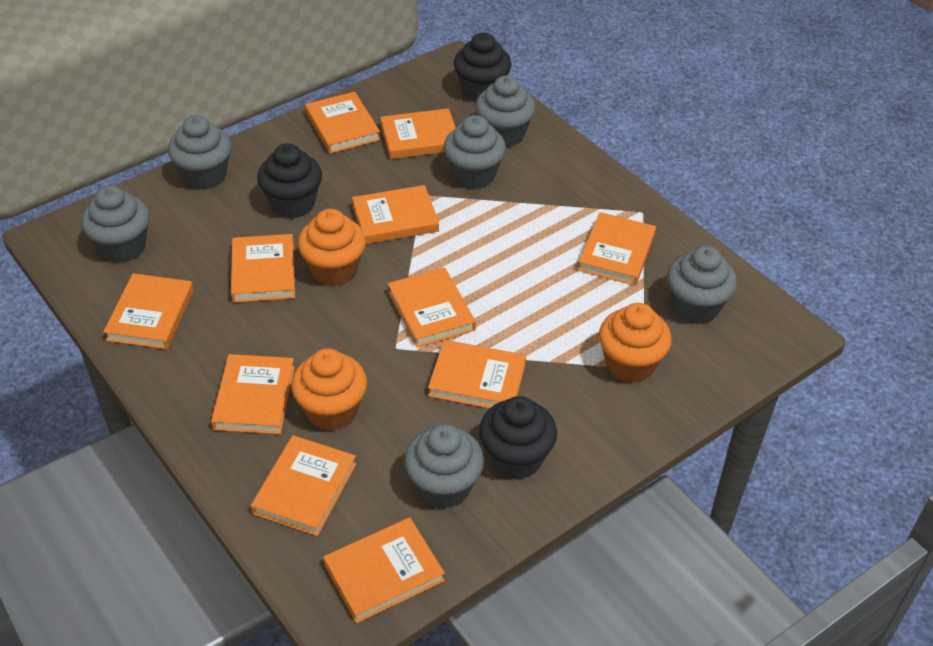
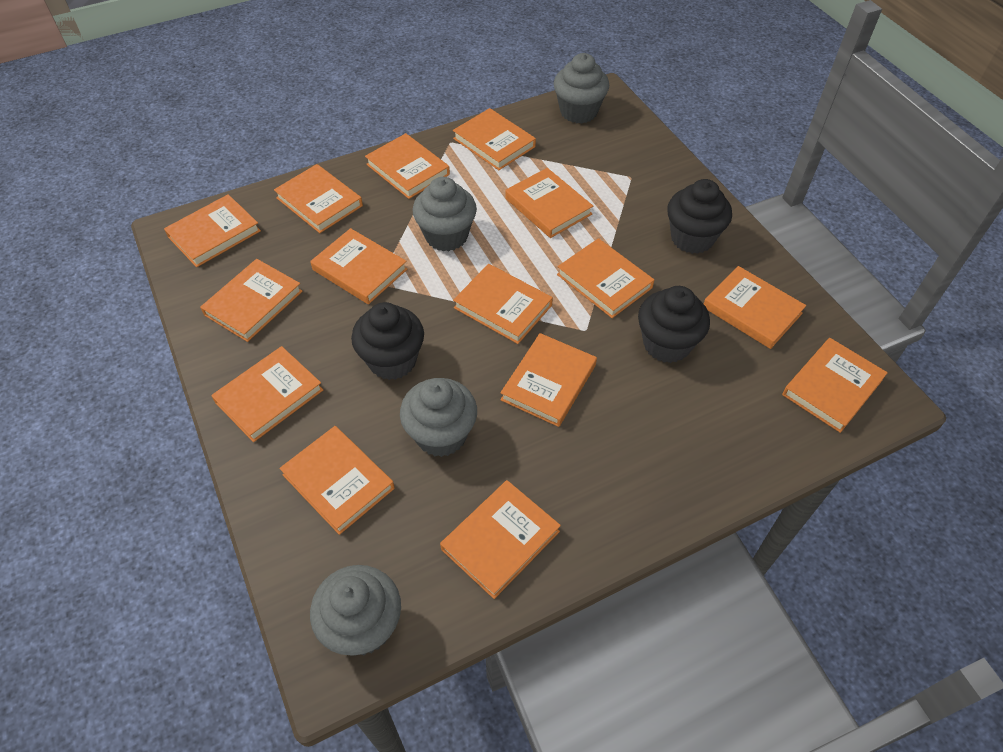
grey cupcake: [81,186,150,263] [168,115,232,190] [404,424,484,509] [444,115,506,189] [475,75,536,147] [667,246,737,324] = 6 -> [310,565,401,656] [400,378,477,457] [413,177,477,251] [554,53,609,124] = 4
orange book: [104,273,194,349] [211,354,295,434] [231,234,295,303] [251,435,356,536] [305,92,380,154] [323,517,445,623] [352,185,439,244] [380,108,456,159] [388,267,476,348] [428,340,526,408] [578,212,656,286] = 11 -> [164,194,261,267] [200,259,303,342] [211,346,323,442] [274,164,363,233] [279,426,395,535] [310,228,407,304] [365,133,450,199] [440,480,561,599] [453,108,536,170] [453,264,553,344] [500,333,597,427] [505,168,593,238] [557,238,654,318] [704,266,806,349] [782,338,888,433] = 15
orange cupcake: [291,348,367,431] [298,209,366,286] [599,303,672,383] = 3 -> none = 0

